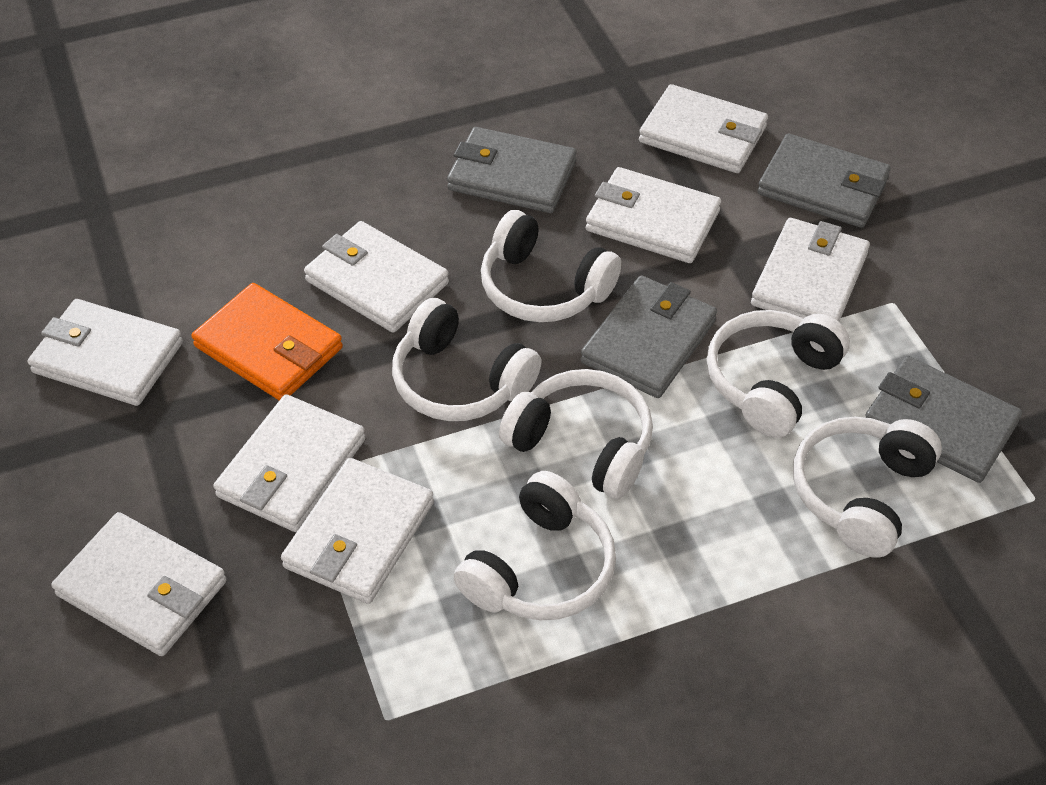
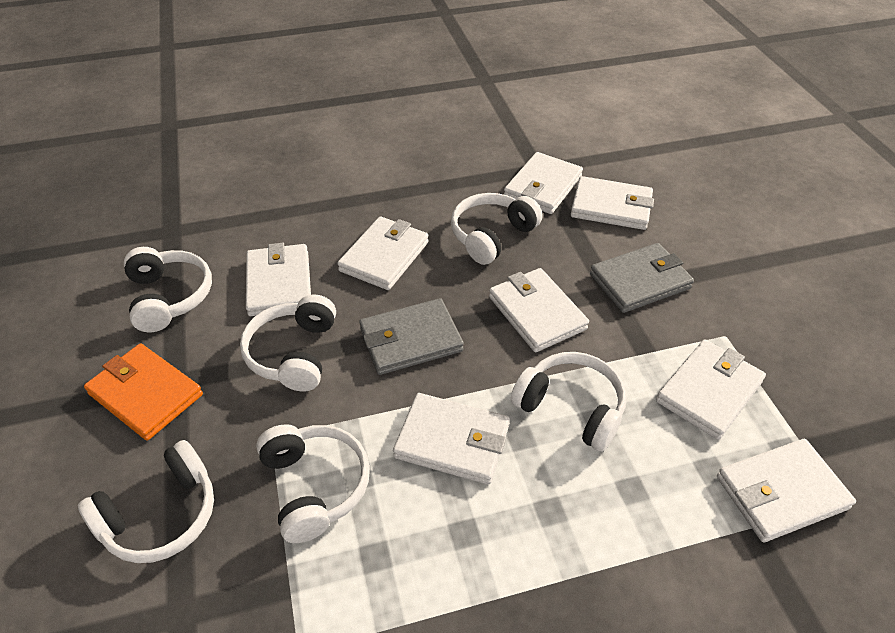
grey wallet: [447,127,577,213] [581,275,717,398] [757,134,891,228] [865,356,1022,483] = 4 -> [359,298,464,375] [590,243,694,313] = 2

